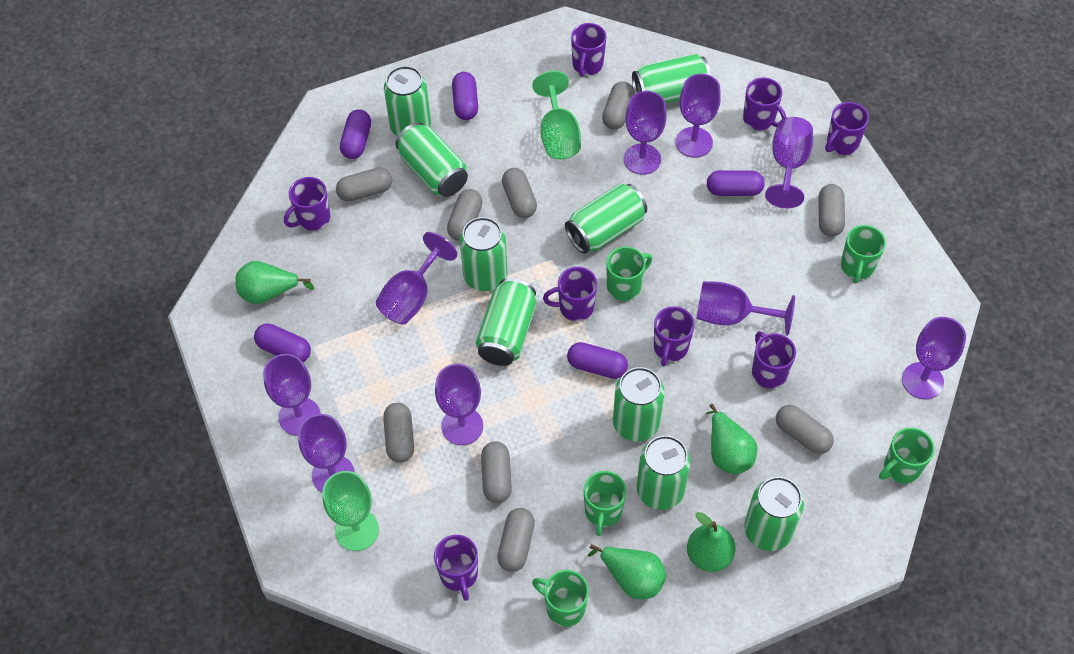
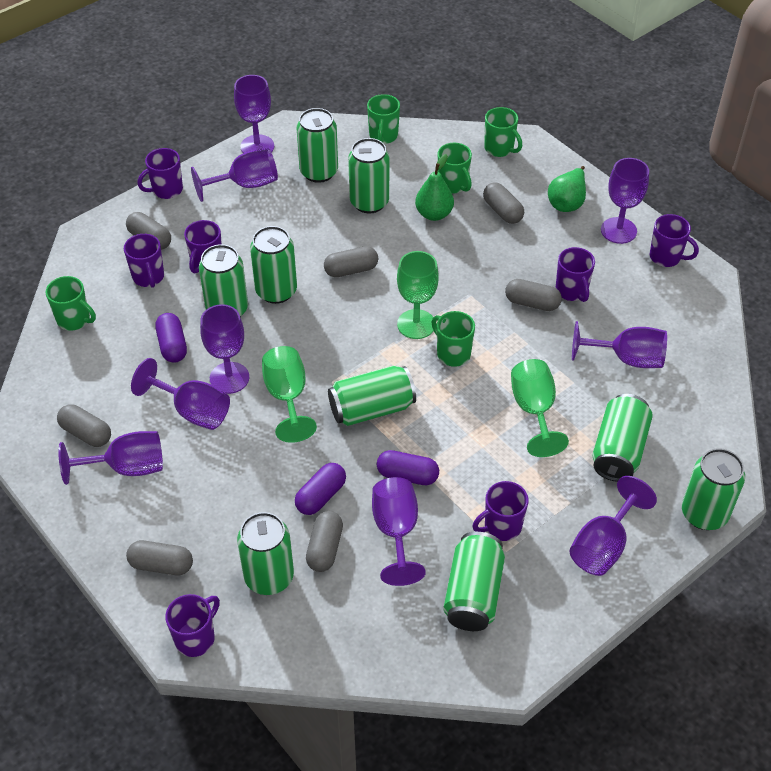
green goblet: [322,471,379,551] [532,71,581,159] = 2 -> [262,346,317,443] [397,251,439,339] [511,359,569,457] = 3
green pear: [235,261,314,304] [588,544,666,599] [687,512,736,572] [706,404,757,474] = 4 -> [415,154,454,221] [548,166,586,212] = 2
grey capsule: [336,167,392,202] [383,403,414,463] [447,189,483,241] [481,441,512,503] [497,508,535,572] [502,168,537,218] [602,81,635,130] [776,405,834,454] [819,184,845,237] = 9 -> [57,404,111,447] [126,212,171,250] [126,540,193,575] [306,511,343,572] [324,246,378,277] [483,182,524,224] [505,279,562,311] = 7
purple capsule: [254,323,311,362] [340,109,371,159] [452,72,478,120] [567,342,628,379] [707,170,765,196] = 5 -> [155,313,187,363] [295,463,346,515] [377,450,439,485] = 3
purple mug: [284,177,330,231] [434,535,478,601] [543,267,597,321] [571,23,607,77] [654,306,695,366] [743,78,786,130] [752,331,796,389] [825,102,869,155] = 8 -> [124,234,164,288] [138,148,183,199] [165,594,220,657] [184,220,222,274] [472,481,528,541] [556,247,595,302] [650,214,699,267] = 7

